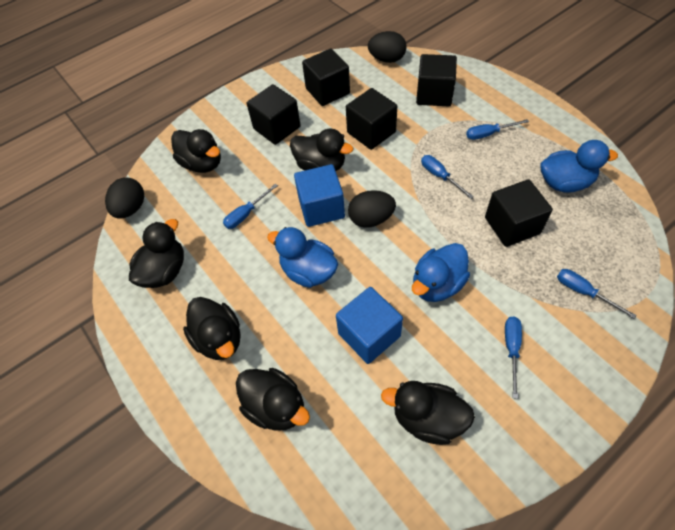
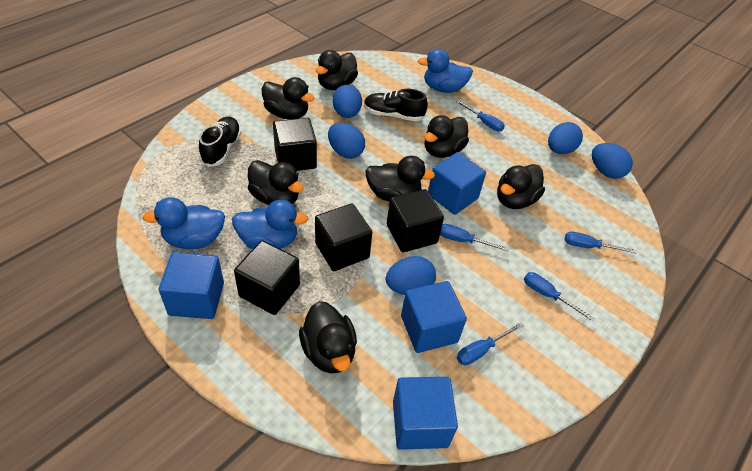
black cube: [247,84,301,145] [302,49,350,106] [346,88,397,150] [416,54,457,106] [485,179,553,247] = 5 -> [234,240,300,315] [273,118,317,171] [315,204,372,271] [387,189,444,253] = 4
black duck: [129,219,184,288] [171,129,221,173] [183,297,240,360] [236,368,310,431] [290,129,353,171] [381,381,475,445] = 6 -> [248,160,304,205] [261,77,314,120] [299,301,357,374] [316,50,358,90] [365,156,435,201] [424,115,469,158] [497,164,545,209] = 7
black egg: [105,178,144,219] [348,190,396,228] [368,31,406,63] = 3 -> none = 0
black shoe: none = 0 -> [199,117,241,167] [364,89,428,121] = 2
blue cube: [294,164,345,227] [336,287,403,364] = 2 -> [159,252,224,319] [393,377,458,450] [401,281,467,353] [428,152,486,215] = 4
blue egg: none = 0 -> [328,123,365,159] [333,85,362,118] [386,256,436,295] [548,122,583,154] [592,143,633,179] = 5

